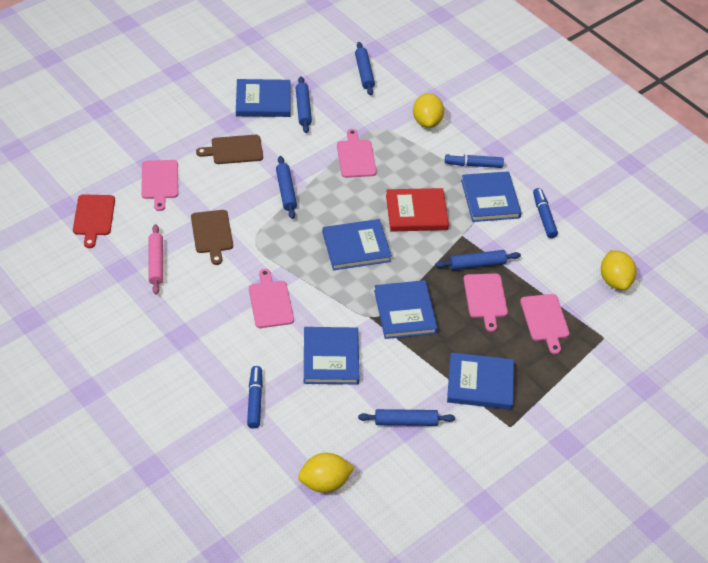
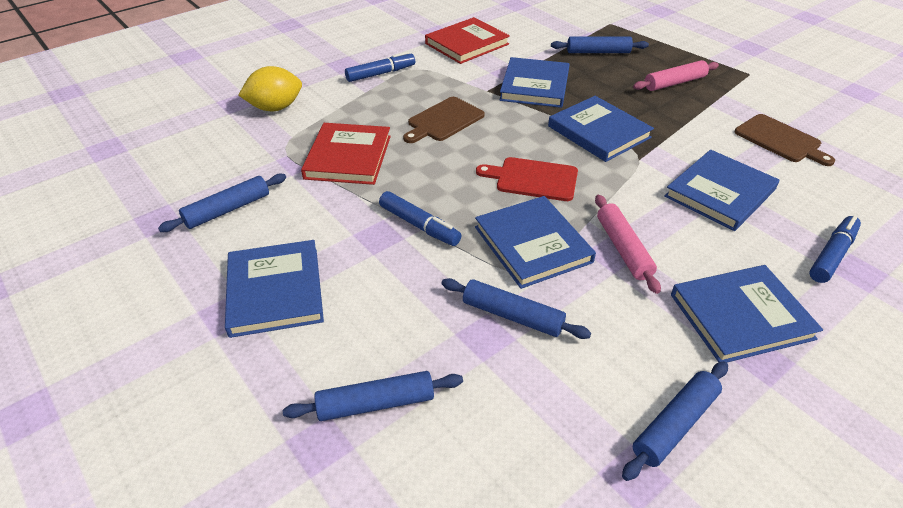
pink cutting board: [141,160,178,211] [249,269,294,328] [337,129,377,178] [463,273,508,332] [520,294,570,354] = 5 -> none = 0
pink rolling pin: [148,224,163,294] = 1 -> [595,195,661,294] [633,60,719,91] = 2
red book: [386,188,449,232] = 1 -> [301,123,391,185] [425,17,510,64] = 2
yellow lemon: [298,453,355,493] [413,93,444,128] [601,250,636,290] = 3 -> [238,66,302,111] = 1

